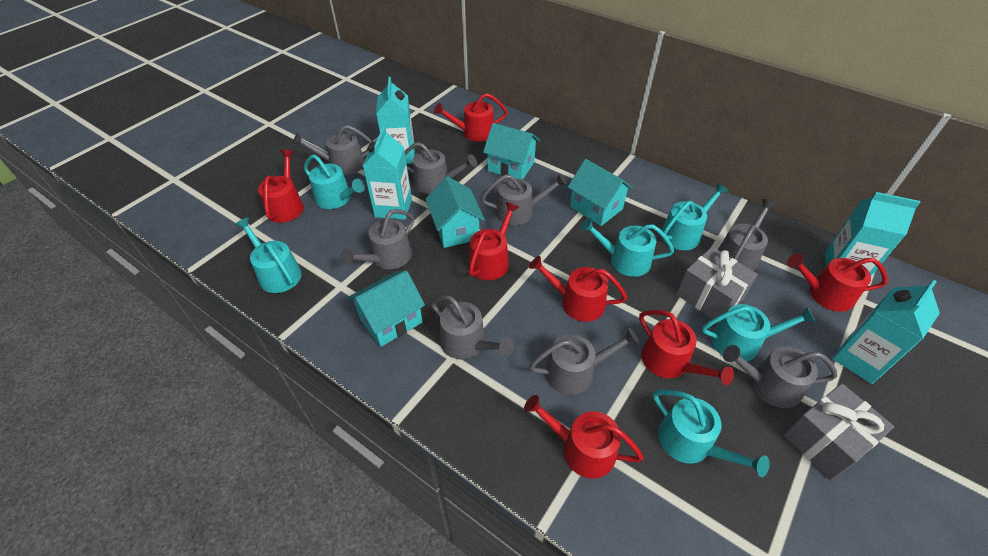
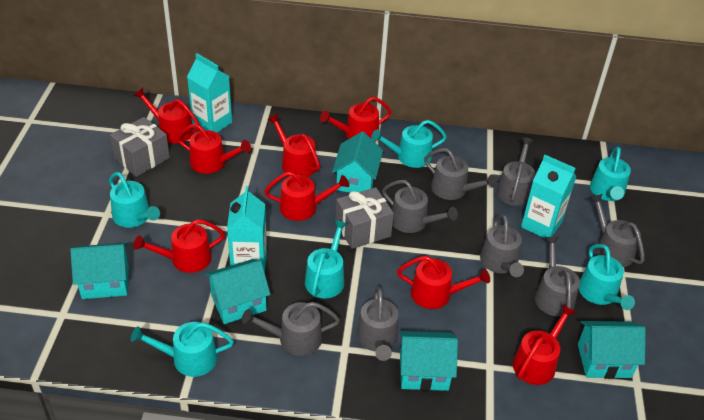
red watering can: [258,150,304,223] [434,93,508,142] [469,202,519,280] [524,395,644,479] [529,256,627,322] [639,310,734,385] [787,254,888,312] = 7 -> [134,88,200,144] [134,219,225,273] [177,124,251,174] [264,172,349,221] [267,114,320,177] [320,97,392,142] [397,256,490,309] [513,304,576,385] = 8
turquoise carton: [363,126,412,220] [376,77,415,164] [825,192,921,276] [832,280,940,384] = 4 -> [187,53,232,133] [227,186,267,273] [521,155,577,239] = 3
turquoise house: [348,270,425,347] [426,176,485,248] [483,123,540,180] [568,159,633,226] = 4 -> [70,243,129,299] [205,259,271,324] [332,131,383,193] [399,331,458,391] [578,321,646,379] = 5

